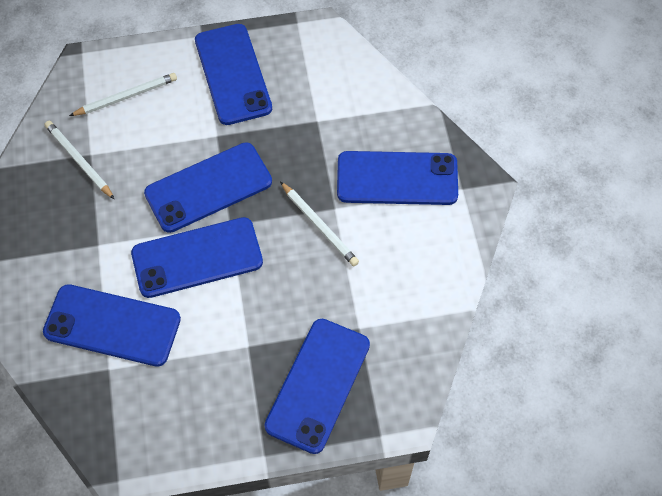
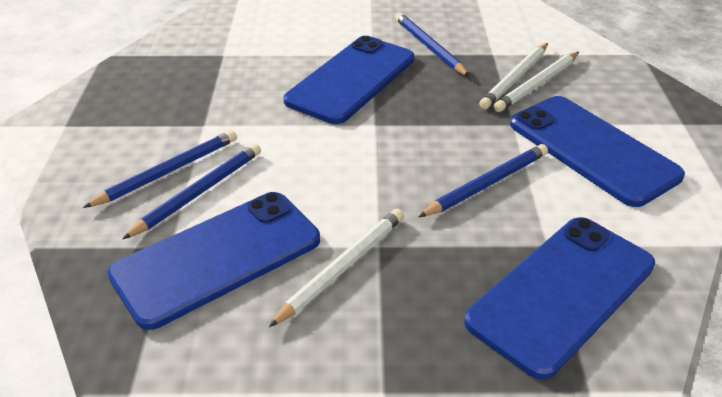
blue pencil: none = 0 -> [83,130,237,208] [122,144,261,239] [395,13,470,77] [419,144,548,217] = 4
blue phone: [43,284,181,367] [131,217,263,298] [144,142,272,233] [195,24,272,125] [265,319,370,454] [337,151,458,205] = 6 -> [107,192,320,330] [284,36,414,124] [464,217,655,380] [510,96,685,207] = 4

